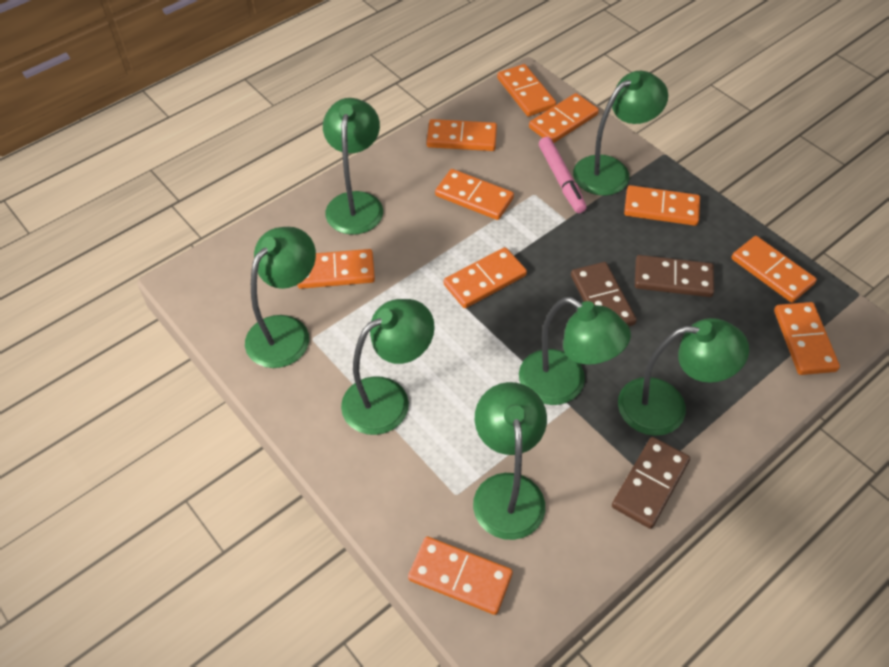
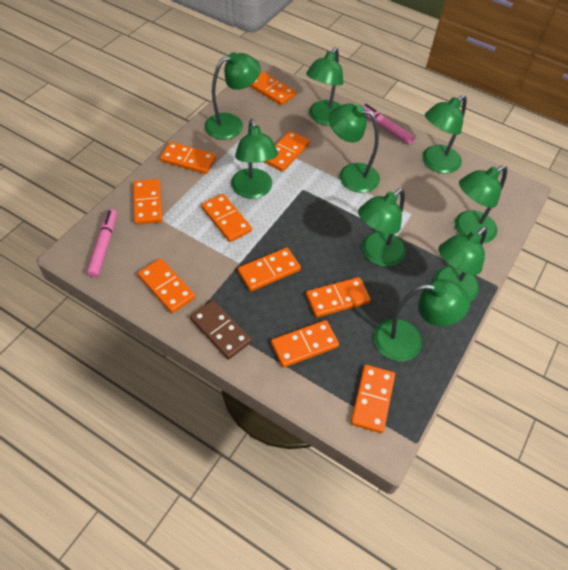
brown domino: [571,262,637,326] [612,437,690,529] [635,255,714,297] = 3 -> [190,300,252,359] = 1
green lamp: [245,227,316,368] [323,98,383,235] [341,299,435,435] [473,382,547,540] [519,297,631,405] [573,71,668,196] [618,318,749,436] = 7 -> [205,52,261,140] [231,119,278,199] [306,47,343,126] [329,103,380,193] [358,188,406,267] [373,279,470,361] [423,95,467,173] [434,227,487,302] [455,165,507,243] = 9
pink marker: [539,137,586,213] = 1 -> [87,209,117,277] [361,104,415,145] = 2

